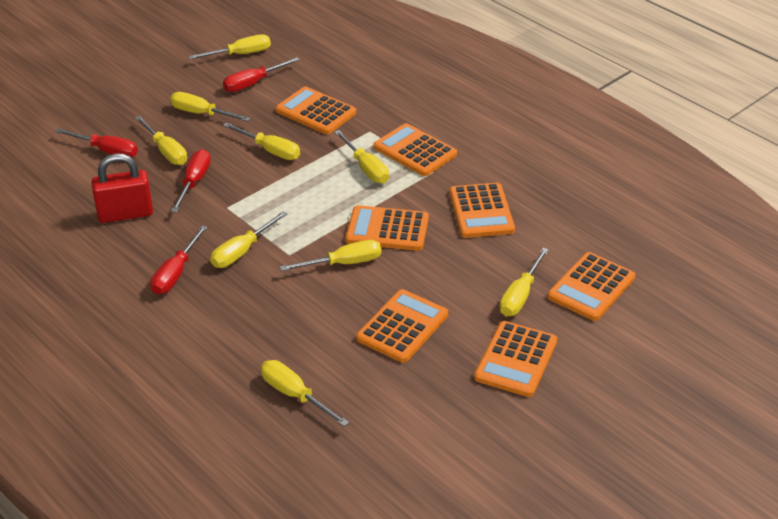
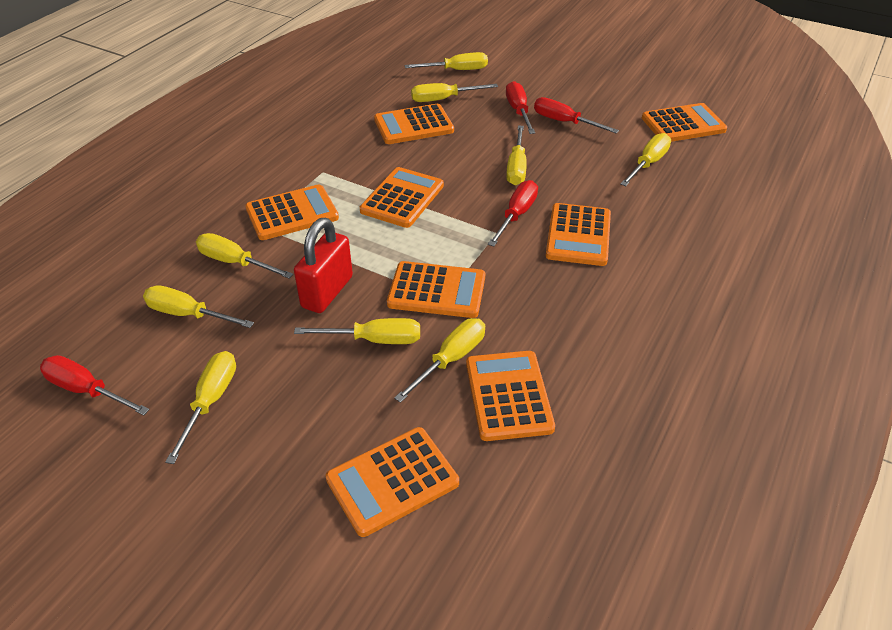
orange calculator: [276,87,356,134] [346,205,429,251] [356,289,448,363] [374,123,457,176] [449,183,515,238] [474,321,557,397] [547,252,635,321] = 7 -> [245,184,339,240] [326,427,459,537] [360,167,444,228] [374,104,454,144] [387,261,485,318] [466,351,555,441] [546,203,611,266] [642,103,727,142] = 8

